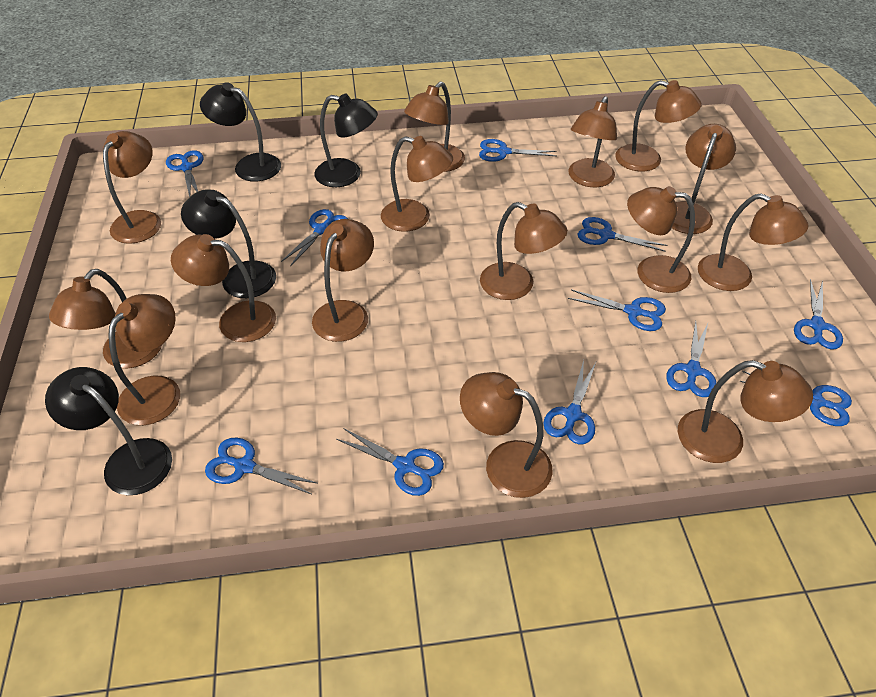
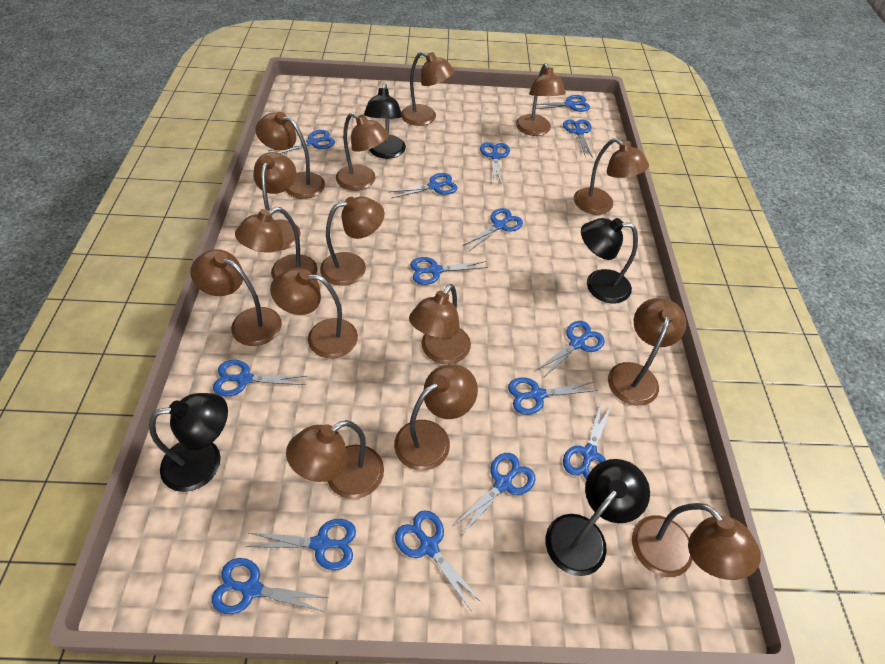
blue scissors: [166,150,203,198] [205,437,317,495] [281,209,348,266] [336,428,444,496] [479,139,557,162] [543,360,596,444] [568,289,666,331] [578,217,667,252] [666,321,716,397] [740,371,852,426] [794,279,843,350] = 11 -> [212,558,326,614] [213,360,307,396] [245,519,356,570] [268,130,335,154] [389,173,457,198] [395,510,483,612] [410,257,488,285] [452,453,536,535] [462,208,523,251] [480,142,510,185] [508,378,598,415] [531,95,590,112] [535,321,605,378] [563,119,593,158] [563,402,612,479] = 15

